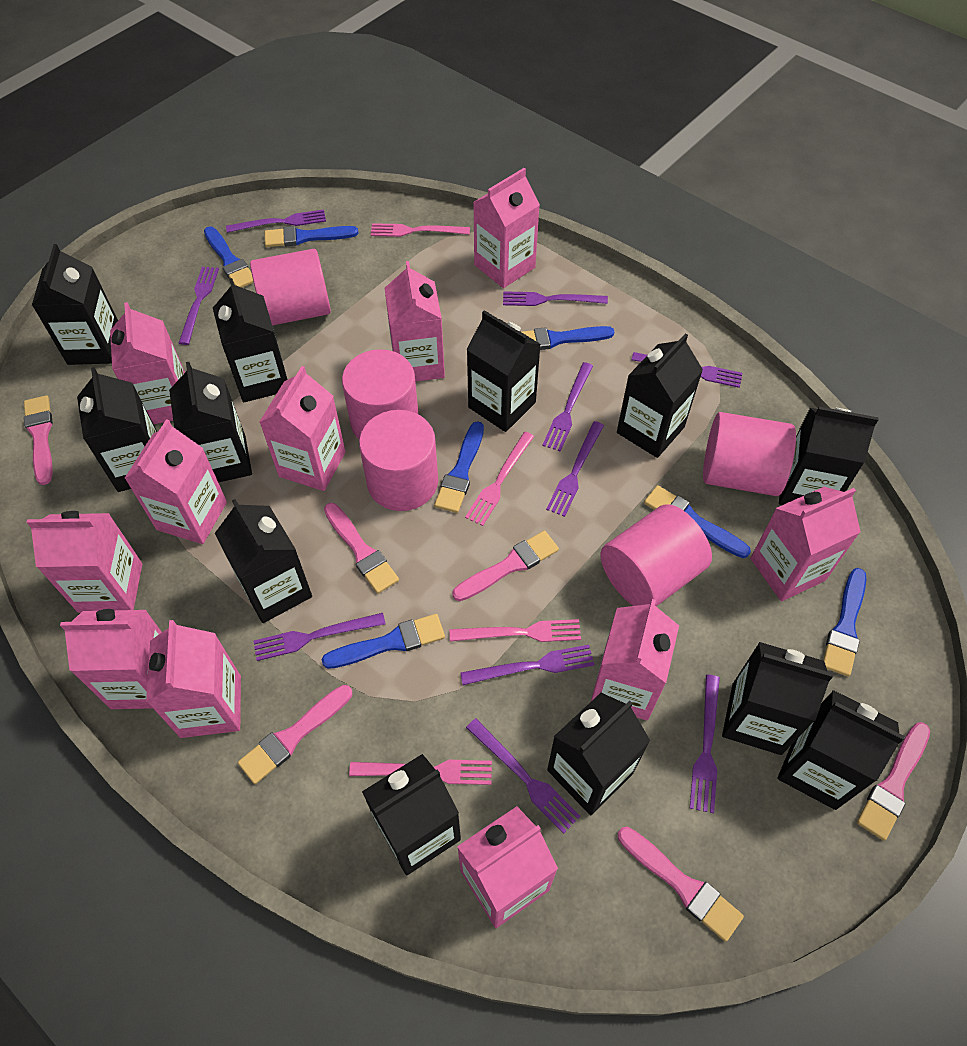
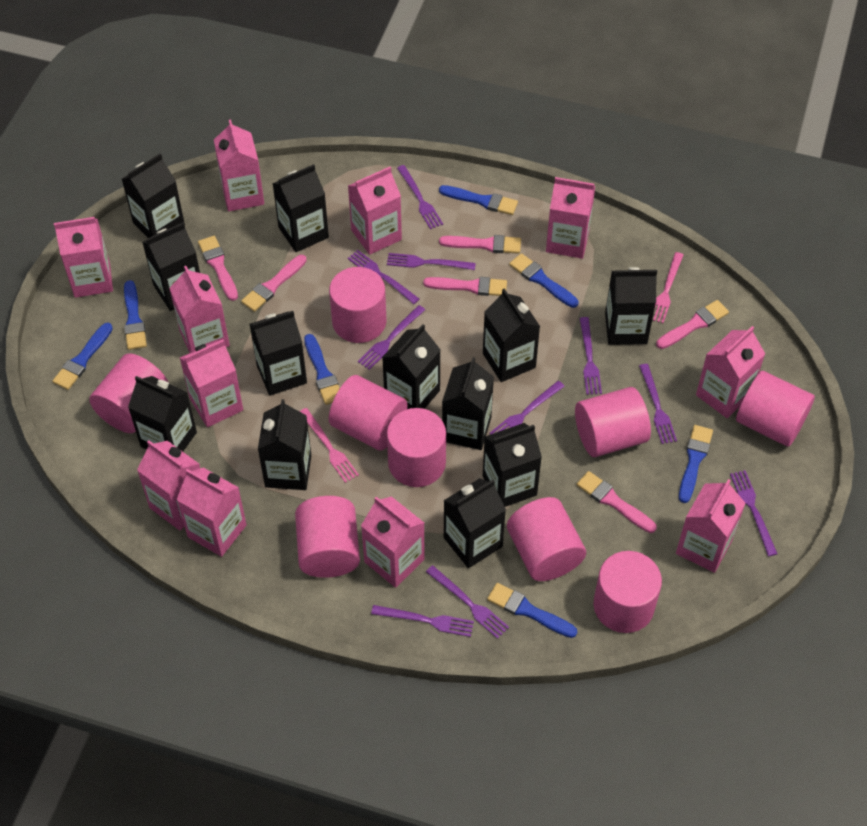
pink cylinder: [250,249,331,326] [342,349,419,439] [359,410,438,511] [600,504,712,606] [703,412,796,496] = 5 -> [89,353,169,433] [295,496,360,578] [329,267,386,343] [329,375,407,451] [387,408,446,487] [507,497,586,581] [575,387,651,457] [593,551,662,633] [736,371,815,447] = 9
pink fork: [349,760,492,785] [371,223,470,237] [449,619,581,642] [465,432,534,526] = 4 -> [299,408,359,483] [653,252,683,323] = 2

